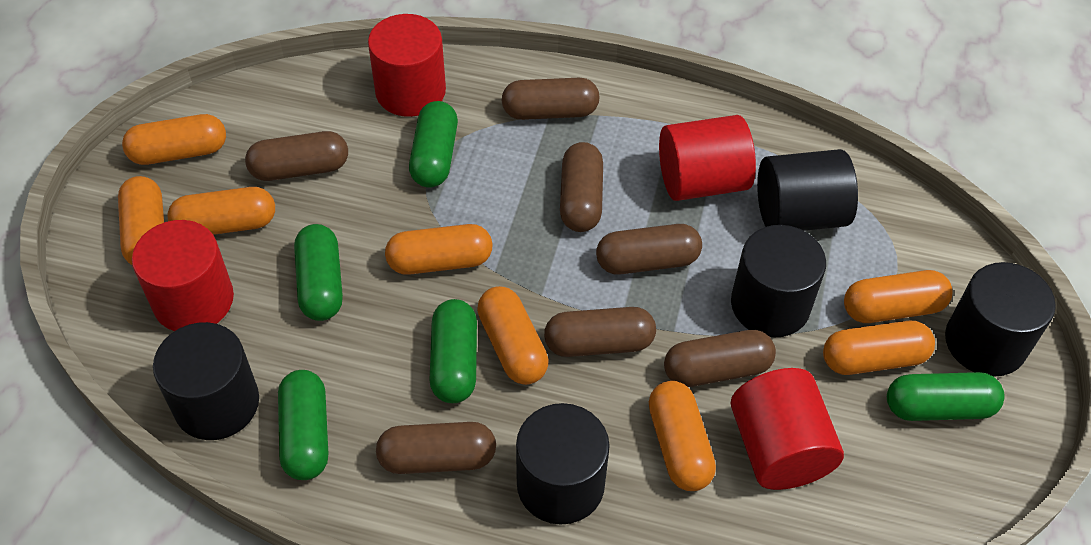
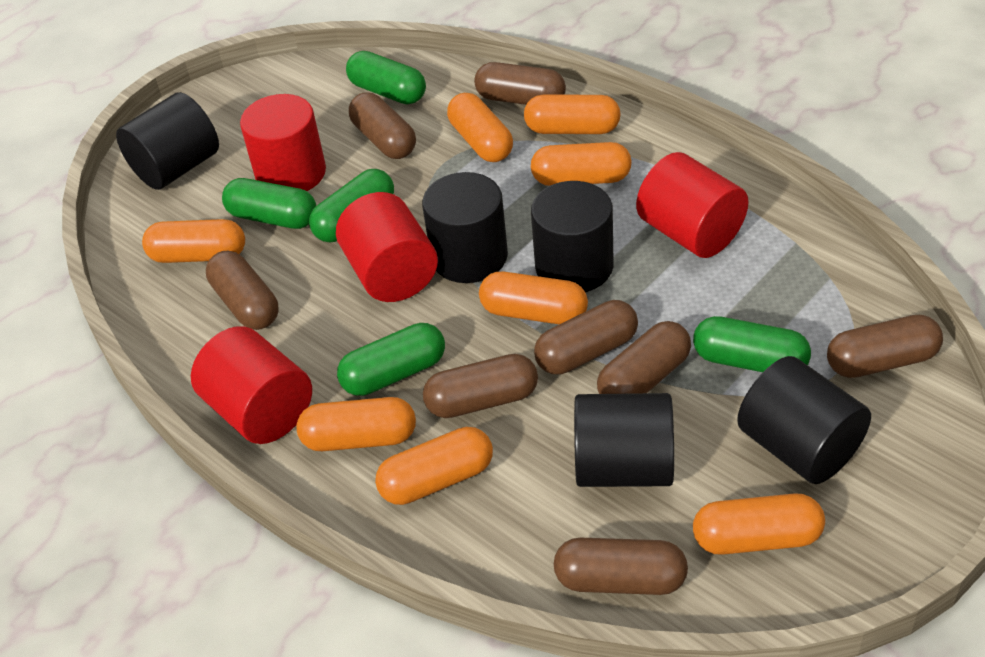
brown capsule: [245,131,348,181] [376,422,496,474] [502,78,600,120] [544,307,656,357] [560,142,603,232] [596,224,702,275] [664,330,776,387] = 7 -> [206,251,278,330] [349,93,416,159] [423,354,538,418] [474,62,566,105] [534,300,638,374] [554,538,688,595] [597,321,691,394] [827,315,943,378] = 8

